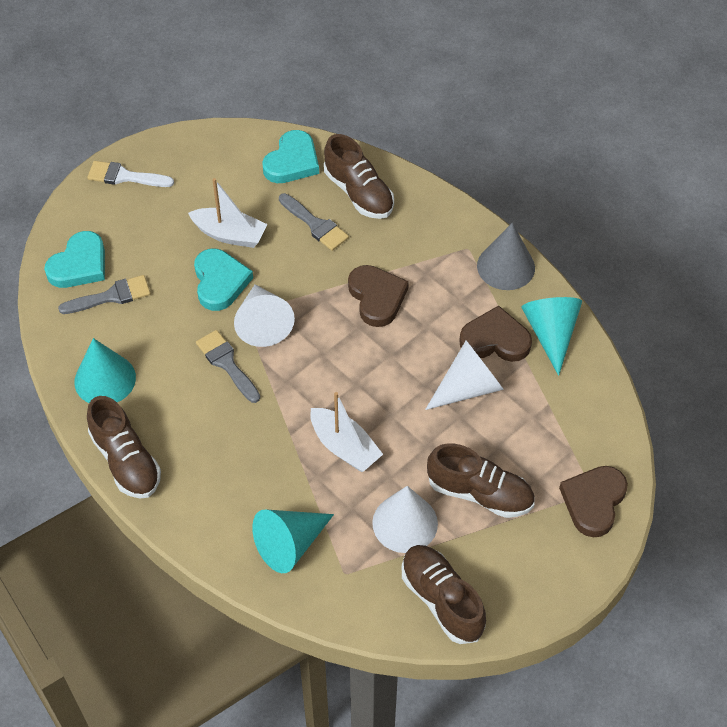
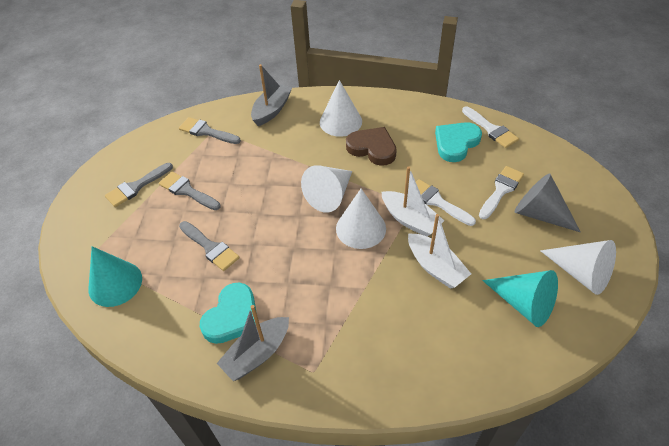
brown heart: [348,265,409,327] [459,305,532,362] [559,466,628,538] = 3 -> [346,127,397,166] = 1
brown shoe: [87,396,161,499] [324,134,394,219] [402,545,486,644] [427,443,535,518] = 4 -> none = 0
grey boat: none = 0 -> [217,305,289,381] [251,64,292,126] = 2
grey brush: [58,275,151,314] [196,330,260,403] [279,193,349,251] = 3 -> [105,163,173,207] [159,172,221,210] [179,117,241,144] [179,221,240,271] = 4
turquoise cone: [74,338,136,403] [252,509,334,573] [521,297,582,376] = 3 -> [89,246,142,307] [482,270,558,327] = 2
turquoise heart: [44,231,105,288] [194,248,253,311] [262,130,319,183] = 3 -> [200,283,256,344] [435,122,482,162] = 2
white brush: [87,161,174,187] = 1 -> [416,179,476,226] [462,106,519,148] [479,166,524,219] = 3
white cone: [234,285,295,347] [372,486,438,553] [425,341,504,410] = 3 -> [301,165,352,212] [320,80,362,137] [336,189,386,249] [540,240,616,295] = 4

